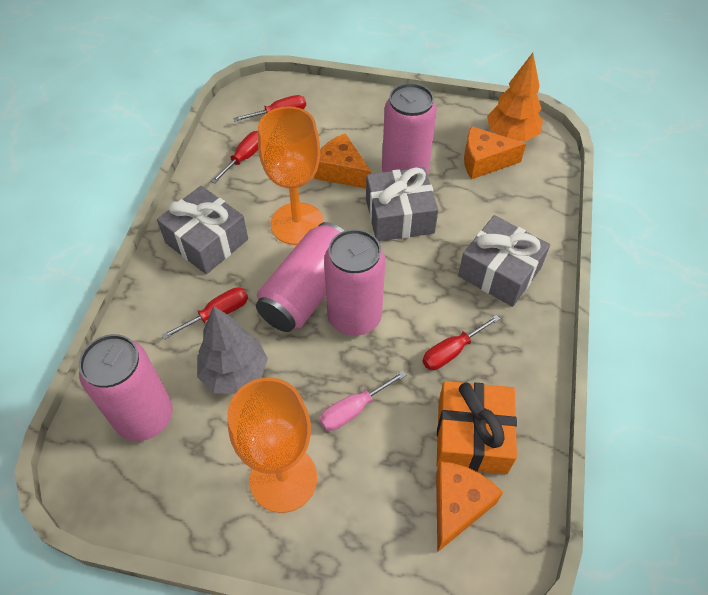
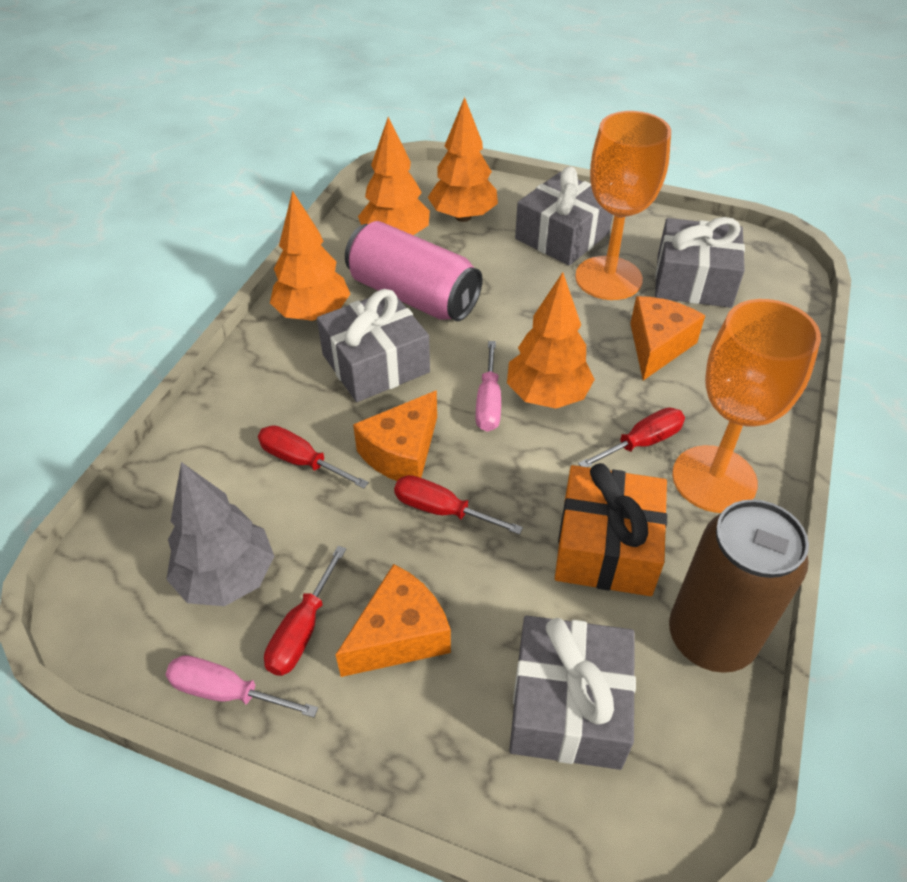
brown can: none = 0 -> [669,499,809,673] = 1
grey gift: [157,186,248,274] [366,167,439,241] [458,215,550,307] = 3 -> [317,289,430,402] [509,616,636,770] [515,166,613,265] [655,217,745,308] = 4
orange tree: [487,53,543,141] = 1 -> [270,190,350,321] [358,117,430,235] [428,97,498,222] [507,272,595,409] = 4
pink can: [79,334,173,441] [256,222,344,332] [324,229,385,336] [382,83,437,174] = 4 -> [345,221,483,321] = 1
pink screwdriver: [320,371,406,431] = 1 -> [166,655,318,718] [476,341,501,432] = 2

